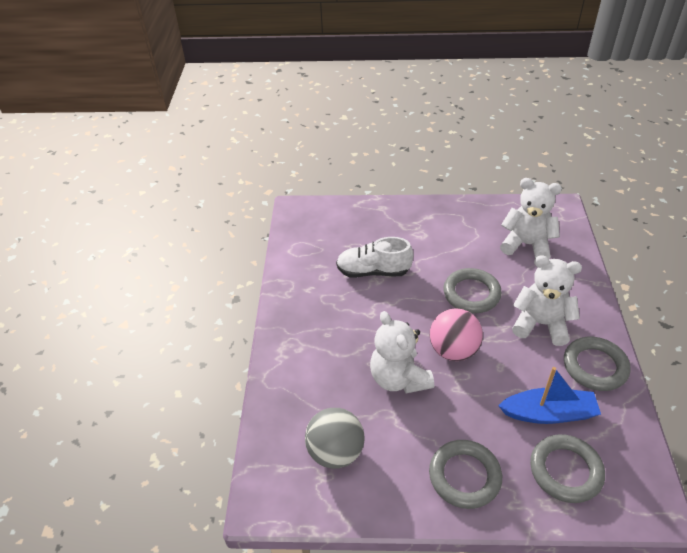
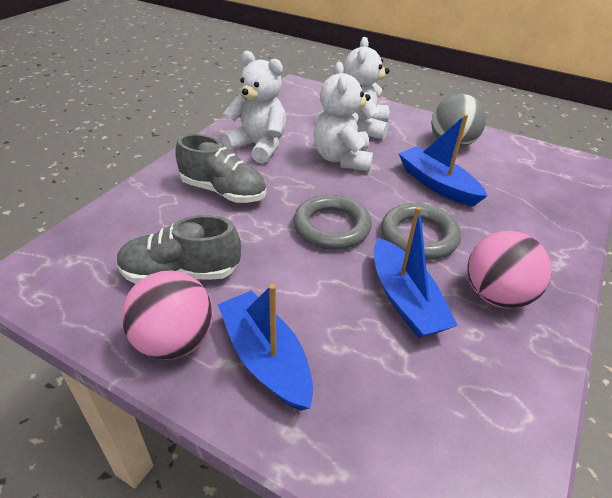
blue boat: [498,367,601,424] = 1 -> [218,284,313,411] [374,207,458,338] [399,114,487,206] = 3
grey ring: [429,440,502,509] [443,268,502,313] [530,434,605,503] [564,337,631,391] = 4 -> [293,195,372,250] [381,203,461,260] = 2
grey shoe: none = 0 -> [117,215,241,284] [176,134,267,203] = 2
pink ball: [430,308,483,361] = 1 -> [121,270,213,360] [468,231,552,309] = 2
white shoe: [336,237,414,278] = 1 -> none = 0

